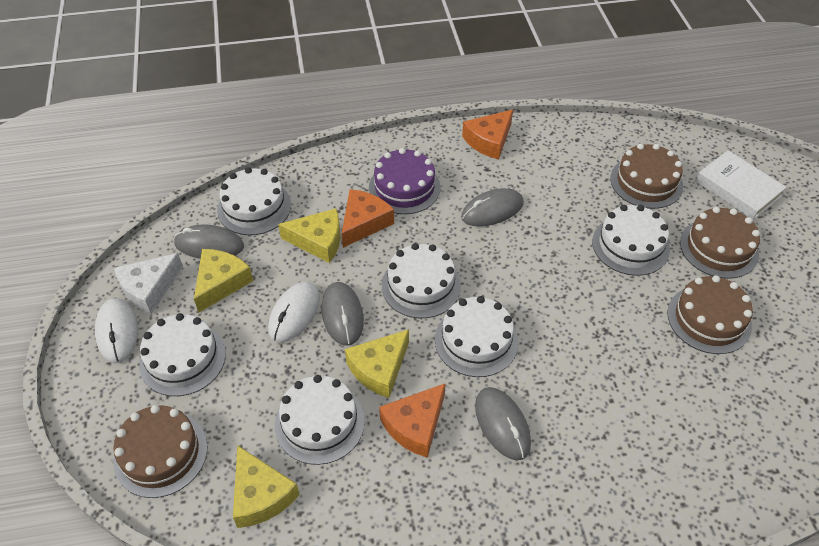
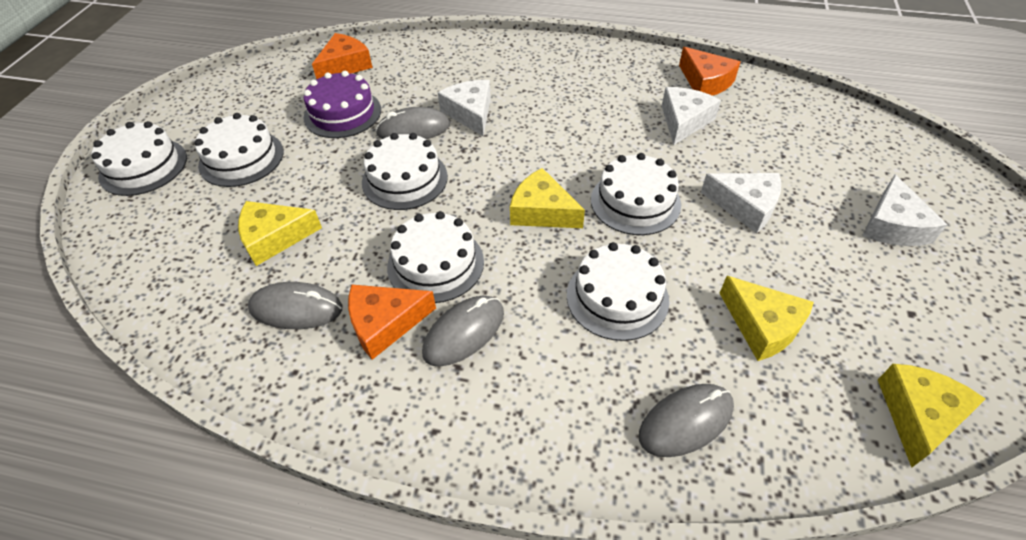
brown cake: [113,405,208,498] [610,144,683,209] [668,275,753,354] [680,207,760,279] = 4 -> none = 0
white book: [696,150,787,220] = 1 -> none = 0
white cheese: [114,253,183,314] = 1 -> [438,80,491,136] [662,87,721,145] [701,173,781,233] [862,175,947,246] = 4
white mouse: [95,298,138,363] [268,282,320,343] = 2 -> none = 0

